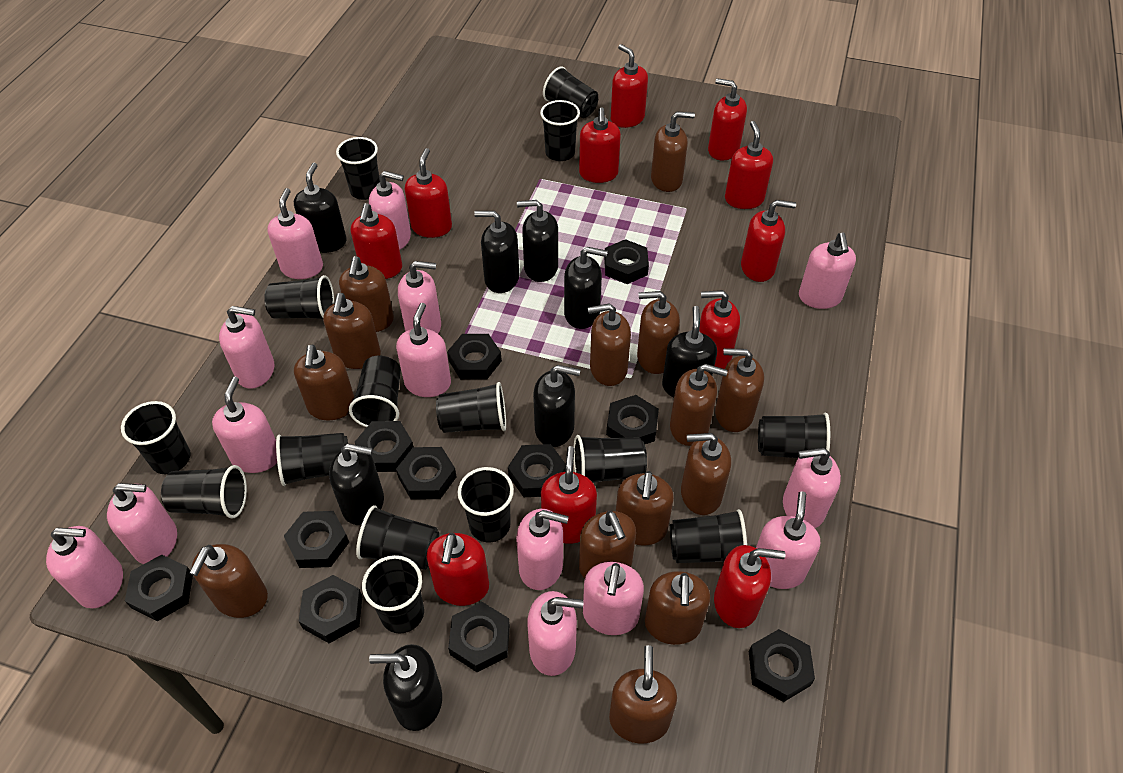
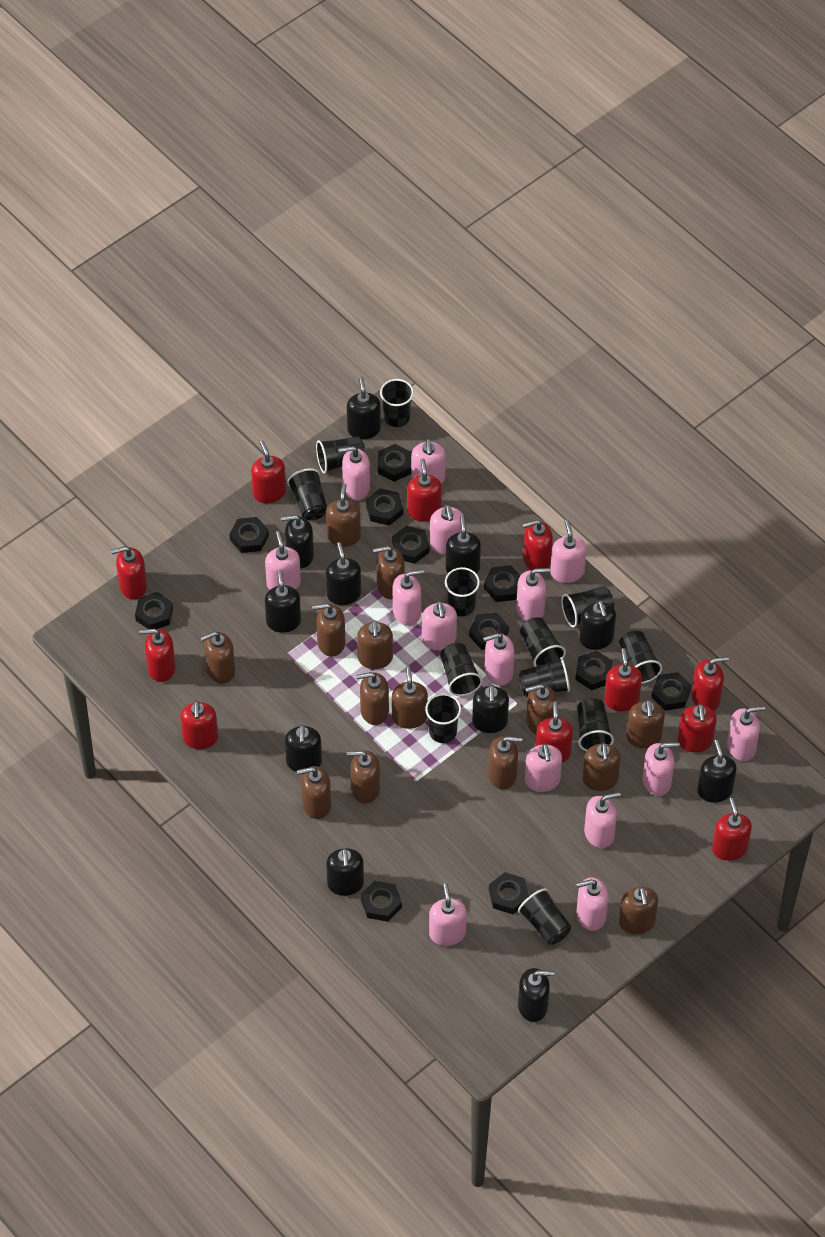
black cup: [121,401,191,474] [161,465,247,519] [264,275,334,319] [276,433,348,486] [336,137,380,200] [349,356,401,427] [356,505,439,570] [362,555,424,634] [436,382,506,433] [458,467,514,542] [540,100,580,161] [543,66,598,118] [574,435,647,483] [670,509,747,563] [758,413,830,458] = 15 -> [287,469,327,520] [316,437,366,474] [380,379,414,427] [425,694,461,743] [440,643,482,696] [445,567,480,617] [518,889,571,945] [519,657,570,698] [520,617,566,667] [561,586,614,628] [577,698,614,751] [619,631,662,684] = 12
black soap dispenser: [294,163,347,253] [329,444,384,525] [369,644,442,731] [474,211,519,293] [517,200,558,282] [533,365,581,447] [564,247,608,329] [662,306,717,397] = 8 -> [265,569,301,633] [281,515,314,569] [285,725,322,772] [326,542,361,605] [326,848,364,896] [347,376,381,440] [446,516,481,574] [472,685,509,733] [518,968,554,1022] [579,600,616,650] [697,740,737,803] = 11
pink soap dispenser: [46,526,123,608] [107,483,177,564] [212,377,277,473] [219,306,274,389] [267,188,323,279] [369,171,411,250] [396,303,451,397] [398,261,441,334] [516,509,569,590] [527,591,584,676] [583,562,644,635] [756,491,820,589] [783,448,841,528] [799,233,856,309] = 14 -> [265,531,301,590] [338,446,370,500] [393,569,424,626] [411,439,446,484] [422,601,457,650] [429,883,467,946] [430,505,463,554] [483,633,514,686] [516,568,550,621] [525,744,562,792] [550,520,587,583] [576,877,609,931] [584,792,621,848] [642,742,680,796] [727,706,765,761] = 15

